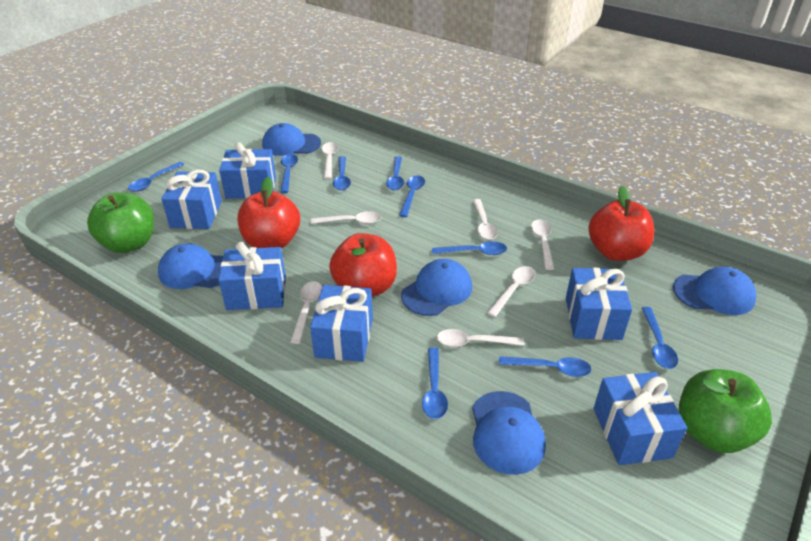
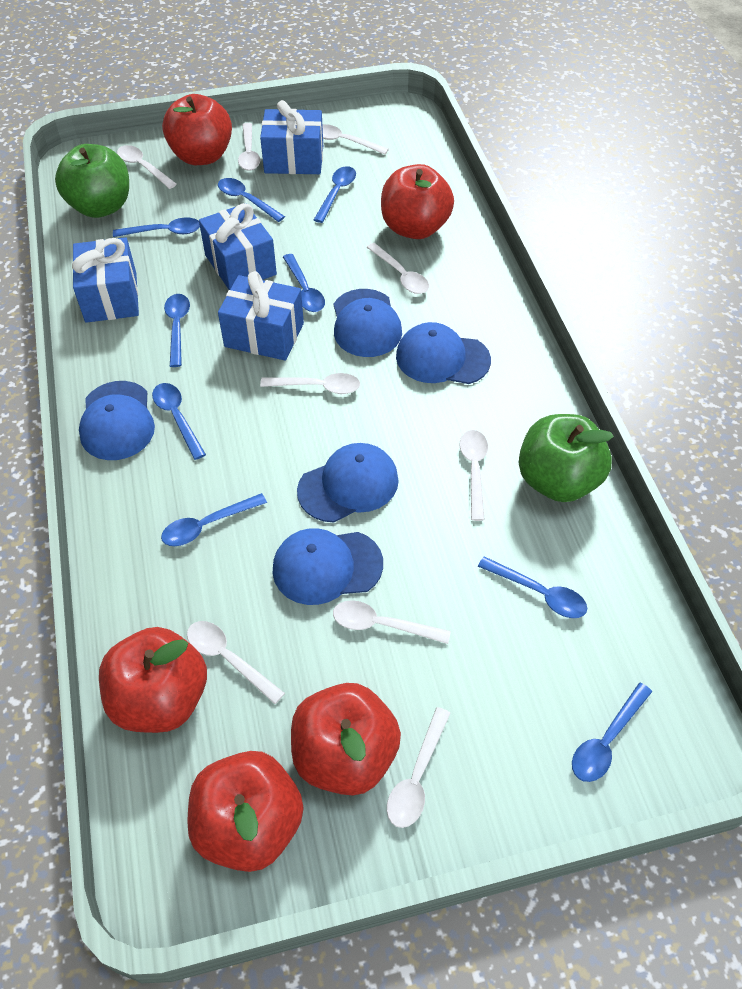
blue gift: [161,169,222,229] [219,142,276,199] [219,242,286,310] [310,285,373,362] [566,268,632,340] [594,372,687,465] = 6 -> [72,237,139,323] [199,203,277,290] [218,271,304,361] [260,100,323,174] = 4
red apple: [238,177,300,249] [329,233,397,297] [588,186,654,261] = 3 -> [99,627,207,733] [162,94,232,165] [187,751,303,872] [291,683,401,795] [381,164,454,239] = 5
white spoon: [290,281,322,344] [311,211,382,224] [322,142,338,179] [437,329,525,347] [473,199,498,240] [487,266,536,317] [531,219,555,270] = 7 -> [117,145,177,189] [187,621,285,704] [238,123,260,171] [260,373,360,394] [322,124,389,155] [333,600,451,644] [366,243,429,294] [387,707,451,828] [459,430,488,521] = 9

